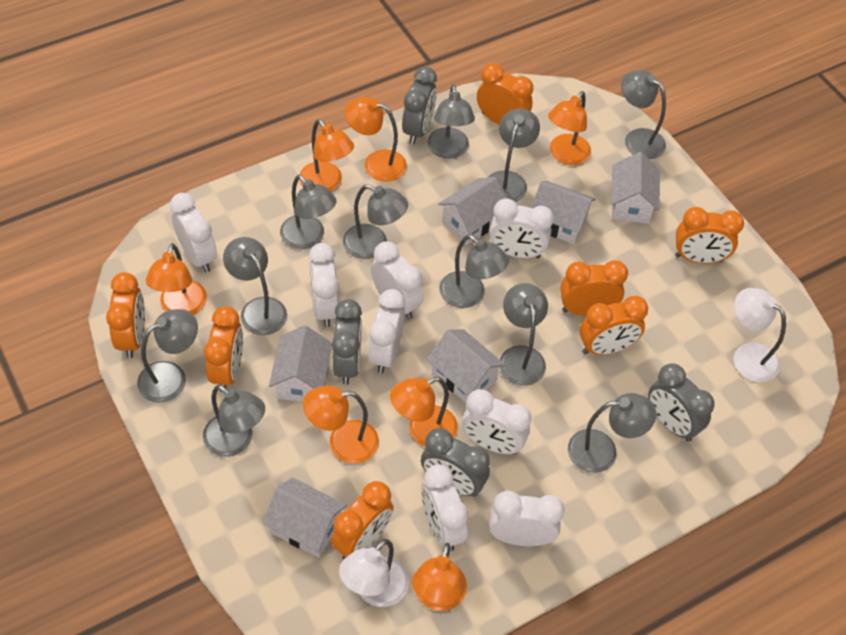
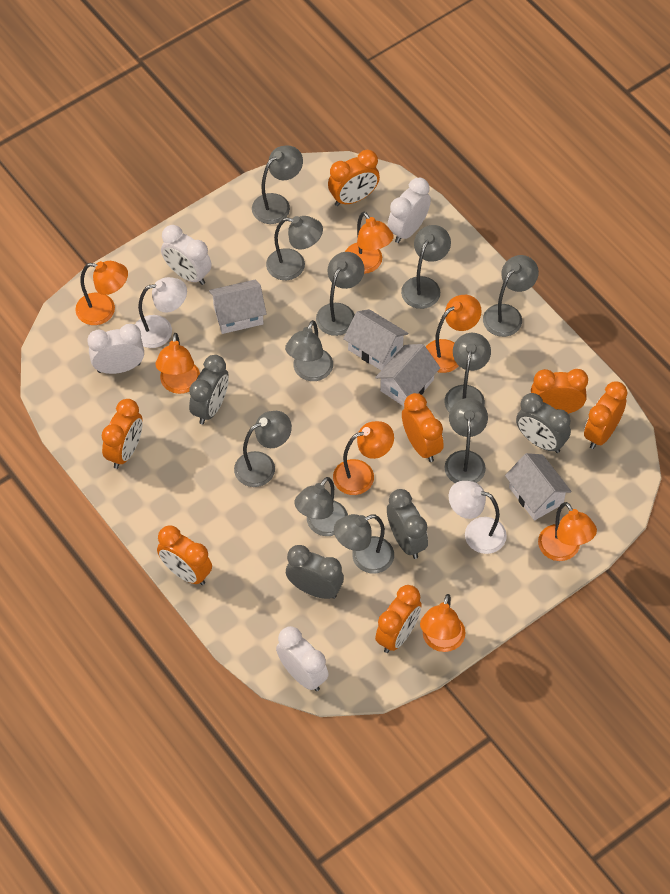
white clock: [170,193,217,273] [309,243,339,327] [368,289,405,373] [371,241,424,319] [421,464,469,551] [462,389,531,455] [489,199,554,258] [489,491,565,546] = 8 -> [87,324,144,374] [161,225,212,285] [276,626,329,691] [387,178,431,243] = 4
white house: [263,477,347,558] [269,325,332,402] [427,329,505,403] [438,177,506,245] [531,181,596,244] [611,152,660,224] = 6 -> [209,280,267,334] [343,309,409,370] [375,344,440,406] [505,453,572,521] = 4

